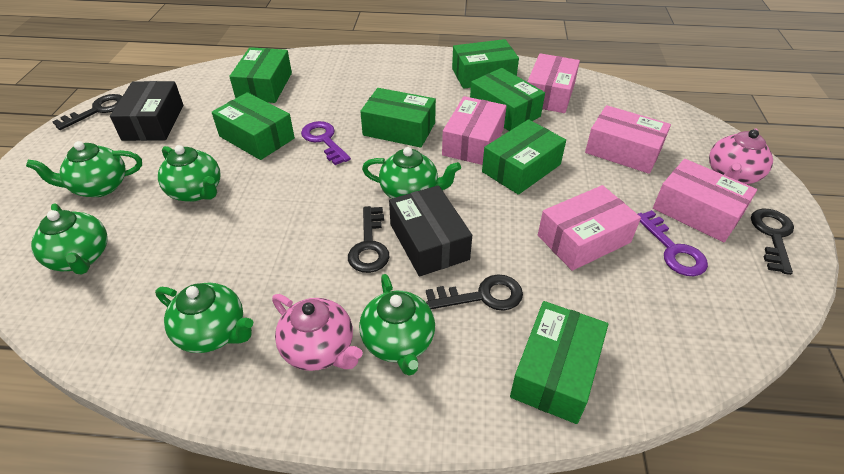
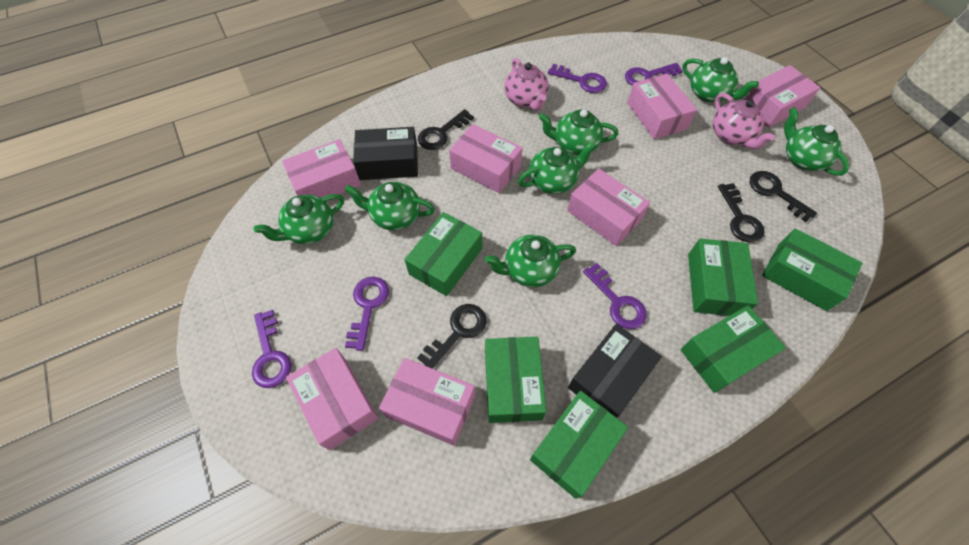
green box: [212,92,295,160] [229,47,292,103] [360,88,436,148] [452,39,519,89] [470,68,545,131] [482,119,566,195] [510,301,608,424] = 7 -> [405,212,482,296] [485,337,547,423] [530,391,628,499] [680,305,786,393] [688,238,758,316] [762,228,862,311] = 6
green teapot: [26,141,142,197] [31,203,108,275] [155,283,253,353] [158,145,220,202] [359,274,435,376] [362,147,461,199] = 6 -> [254,194,344,244] [345,182,435,230] [485,235,576,287] [518,141,596,194] [539,109,618,155] [682,57,759,102] [784,107,849,176] = 7
pink box: [442,96,507,165] [527,53,580,113] [538,185,641,271] [585,105,671,174] [653,159,757,242] = 5 -> [282,139,361,198] [286,348,378,450] [379,358,475,446] [449,124,523,193] [567,169,650,246] [627,74,697,139] [743,65,820,128] = 7
purple key: [301,121,351,165] [638,210,708,276] = 2 -> [252,310,291,388] [345,277,389,351] [548,64,607,93] [583,263,647,329] [625,63,683,86] = 5

